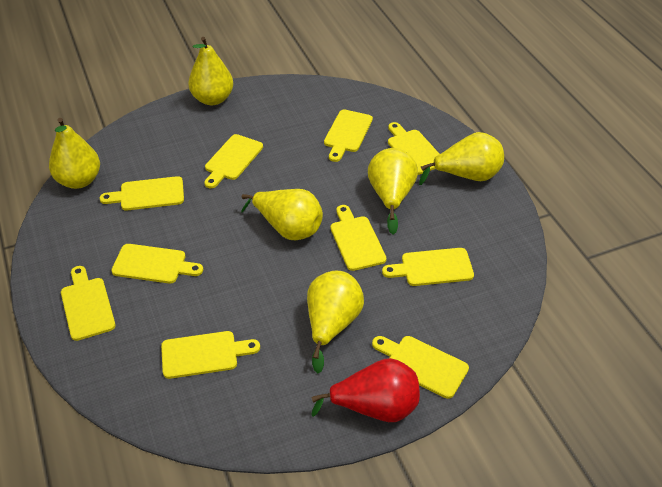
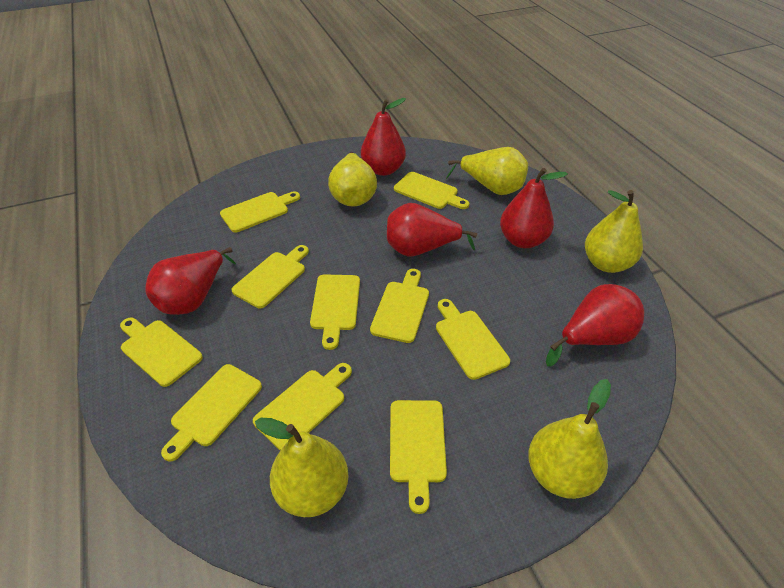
red pear: [311,358,420,422] = 1 -> [146,247,236,315] [361,98,406,176] [387,203,477,256] [500,168,568,248] [546,284,644,366] = 5
yellow pear: [49,118,100,189] [188,37,233,105] [241,189,323,240] [307,271,364,373] [368,148,418,234] [419,132,504,185] = 6 -> [255,418,349,517] [328,152,377,206] [446,147,528,195] [528,379,611,499] [585,190,643,273] = 5

